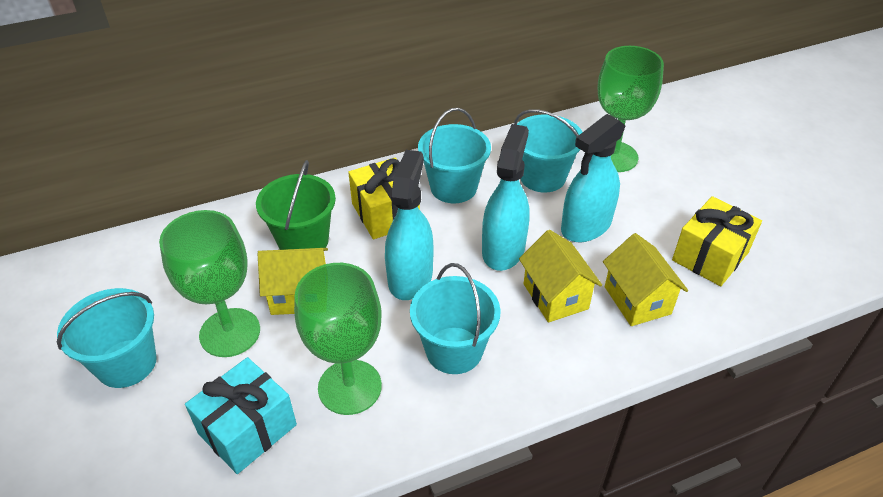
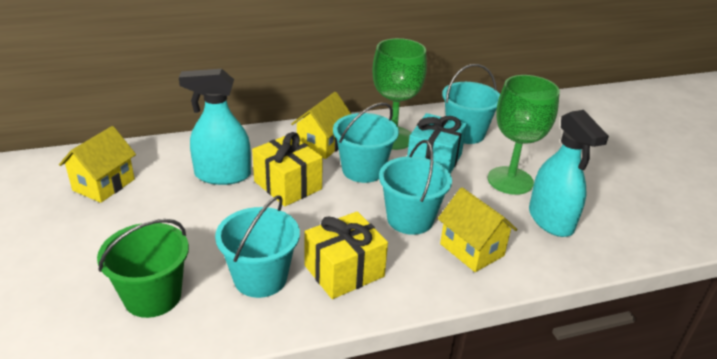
green goblet: [159,210,260,357] [294,263,382,415] [598,46,664,172] = 3 -> [373,38,427,150] [488,75,560,195] = 2
turquoise spray bottle: [385,150,433,300] [482,124,529,271] [561,114,626,242] = 3 -> [179,69,251,185] [529,110,609,237] = 2

